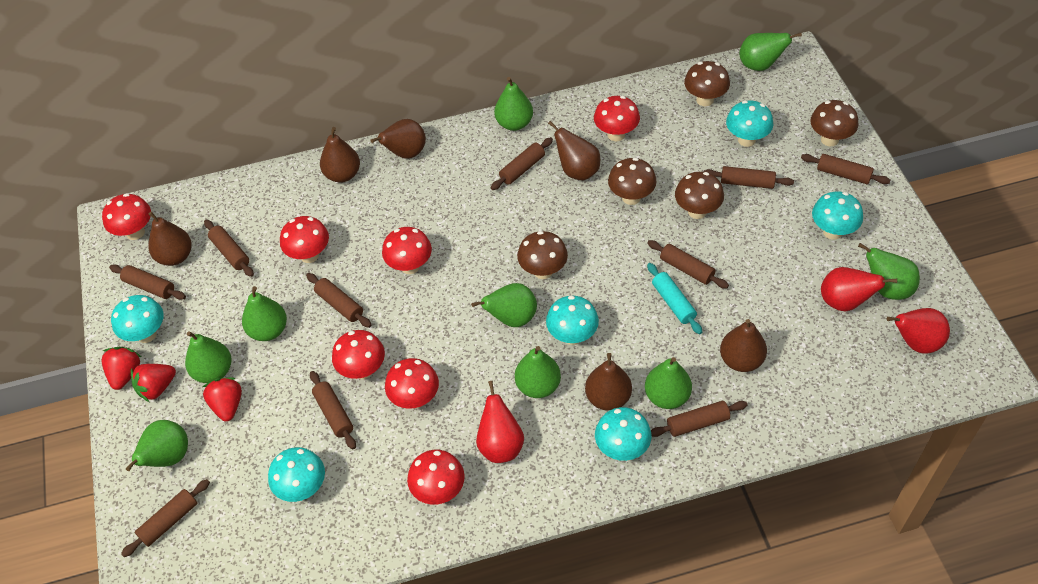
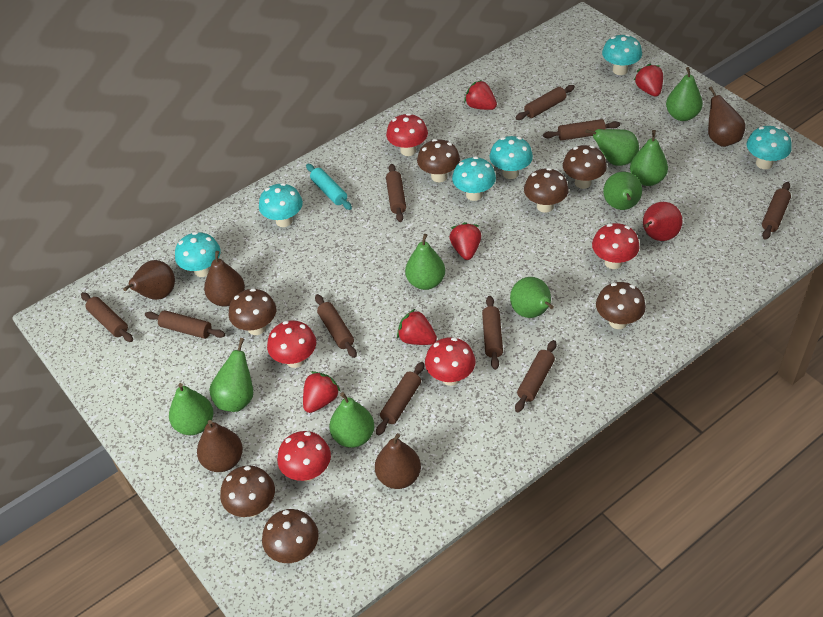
brown mushroom: [517,231,568,279] [608,158,656,205] [675,172,724,219] [684,61,730,106] [810,100,858,146] = 5 -> [220,465,275,517] [229,288,276,335] [262,509,319,563] [417,139,460,182] [524,168,569,213] [563,145,607,189] [596,282,646,329] = 7
brown pear: [148,212,192,266] [320,127,360,183] [371,119,426,159] [548,121,600,180] [585,353,632,411] [720,319,767,372] = 6 -> [123,260,175,300] [197,420,243,472] [204,251,245,307] [375,433,421,489] [708,86,745,147] = 5
red mushroom: [102,193,151,240] [280,216,329,263] [332,330,385,379] [382,227,432,274] [385,358,439,409] [407,450,465,505] [594,96,640,141] = 7 -> [267,320,316,368] [277,431,331,481] [386,113,428,156] [425,337,475,386] [592,223,640,269] = 5
red pear: [476,381,524,463] [821,267,897,312] [887,308,950,354] = 3 -> [643,202,683,241] = 1
red strawberry: [101,347,141,390] [131,364,176,402] [203,377,242,422] = 3 -> [303,371,341,413] [397,309,437,345] [449,222,481,260] [464,80,497,110] [634,64,663,97] = 5

